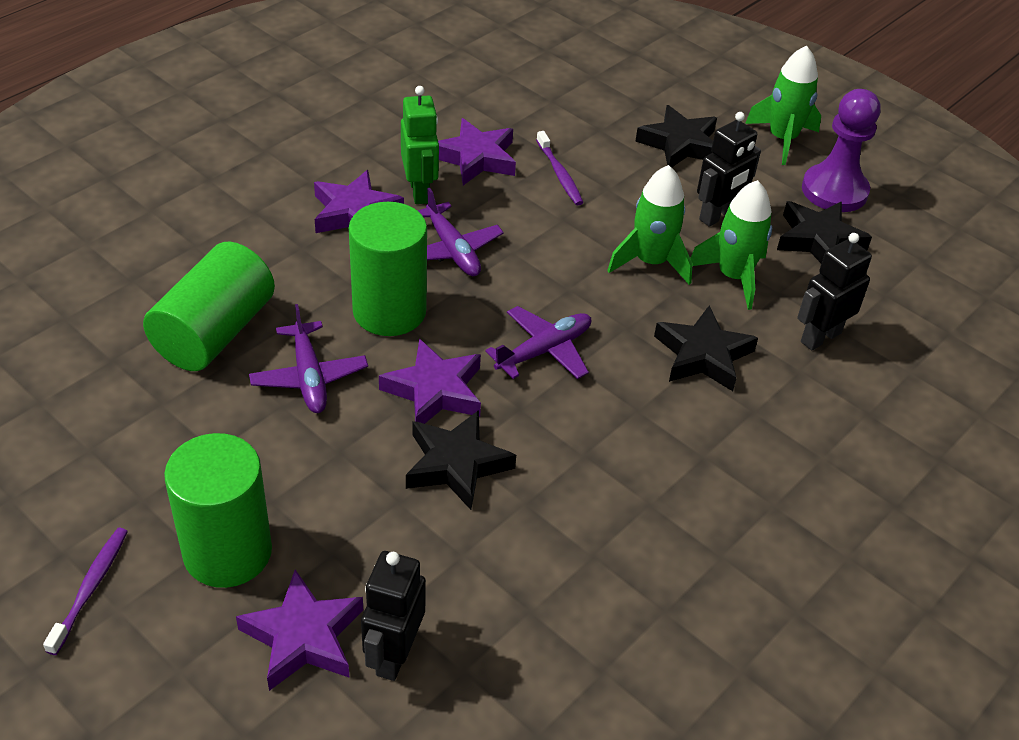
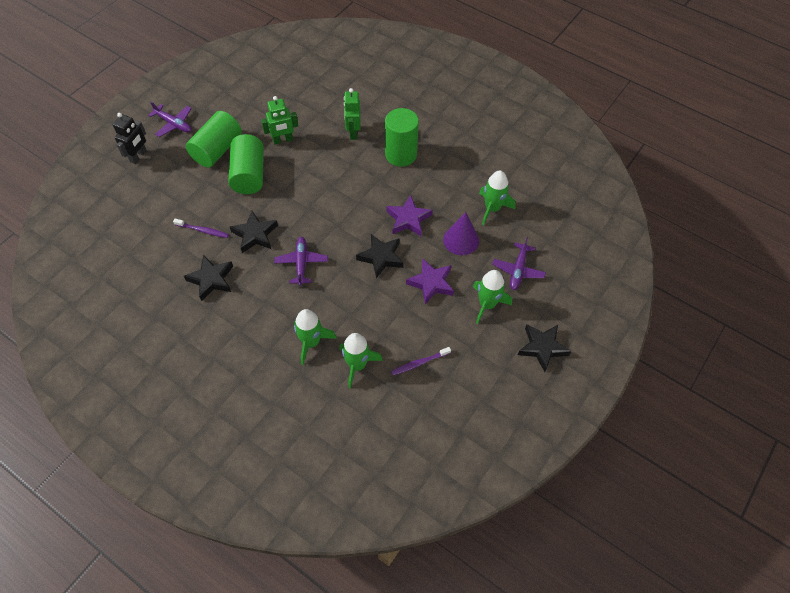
black robot: [361,551,426,681] [697,112,761,227] [797,233,872,350] = 3 -> [113,113,147,164] = 1
green robot: [401,86,439,204] = 1 -> [261,96,298,145] [344,88,361,140] = 2
green rocket: [607,165,693,285] [690,180,772,310] [745,45,821,165] = 3 -> [294,309,337,365] [339,333,383,389] [473,270,512,324] [479,170,516,225] = 4
purple cone: none = 0 -> [443,212,479,255] = 1
purple pawn: [802,89,881,212] = 1 -> none = 0
purple star: [236,569,363,691] [314,170,404,233] [379,339,481,424] [438,118,516,185] = 4 -> [386,195,433,236] [406,258,454,304] = 2

